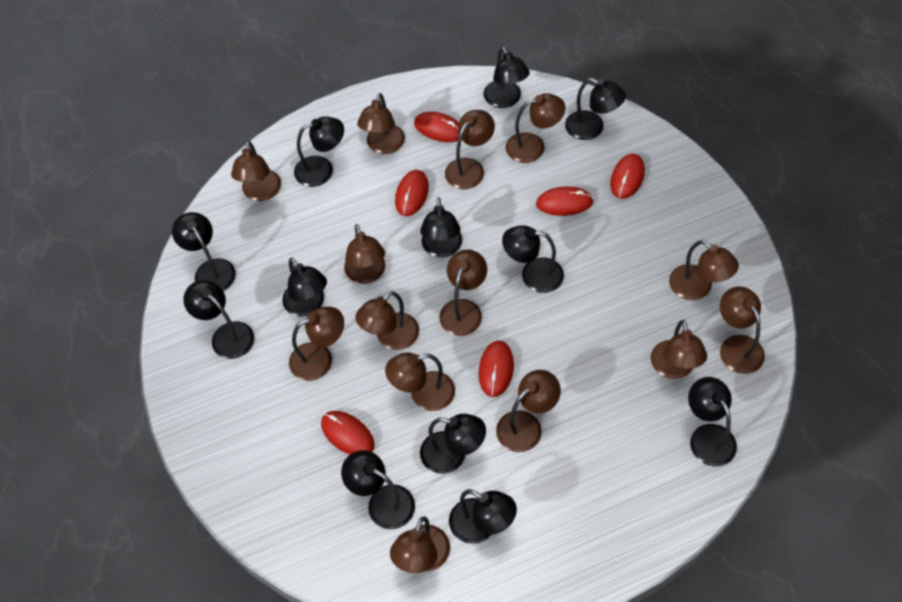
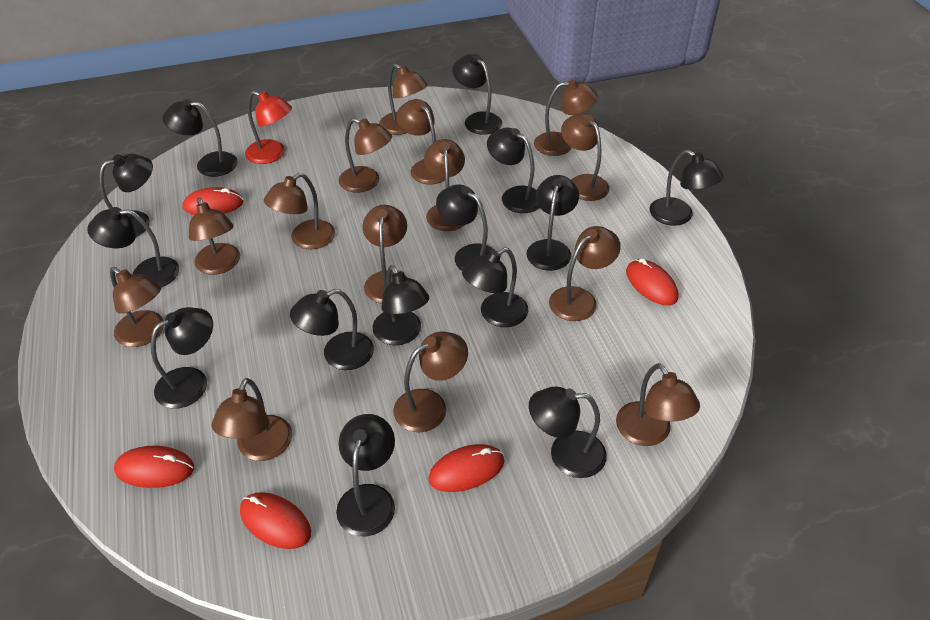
black lamp: [172,212,236,291] [183,280,254,359] [282,258,327,317] [294,116,344,187] [341,450,415,529] [420,197,462,257] [420,414,486,474] [449,489,517,544] [483,47,530,108] [502,225,564,293] [565,78,626,140] [688,377,737,466] = 12 -> [87,207,179,287] [99,154,153,237] [151,307,213,409] [163,99,238,177] [290,289,374,370] [336,414,395,536] [373,265,429,346] [436,184,494,271] [452,54,502,135] [462,248,528,327] [487,128,540,213] [526,175,579,271] [529,387,607,478] [650,150,724,226] = 14
red lamp: none = 0 -> [245,91,292,164] = 1
red mouse: [321,411,375,455] [395,170,429,216] [414,112,459,142] [479,341,514,397] [536,187,593,216] [610,154,645,199] = 6 -> [114,446,194,488] [182,187,244,215] [240,492,311,549] [428,444,504,492] [626,258,678,305] = 5

